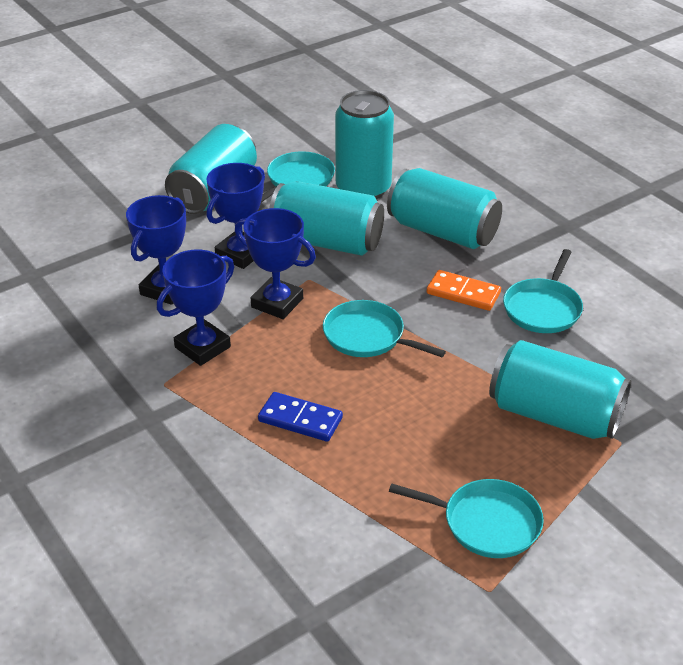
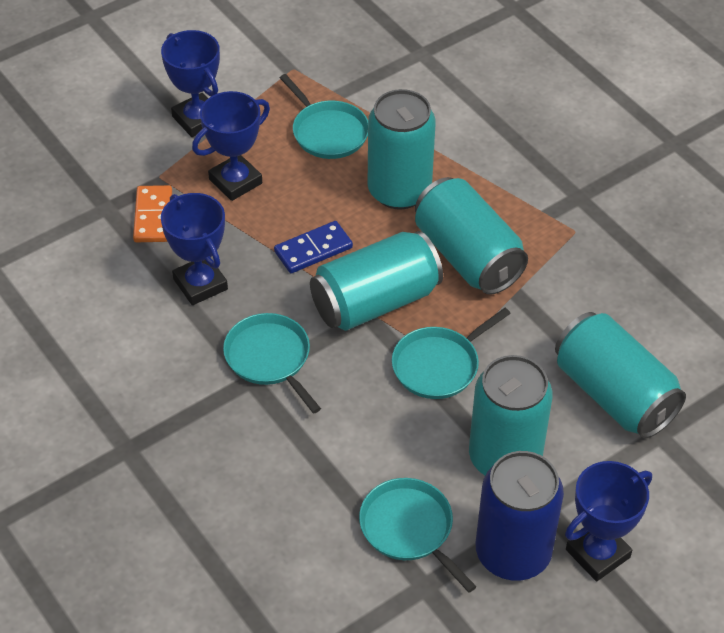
blue can: none = 0 -> [476,451,564,581] = 1

